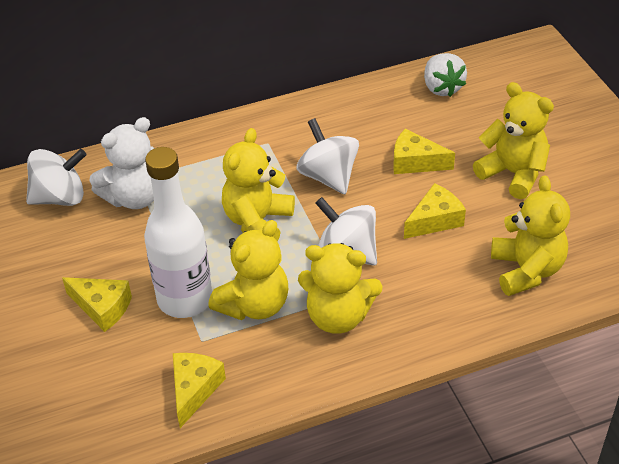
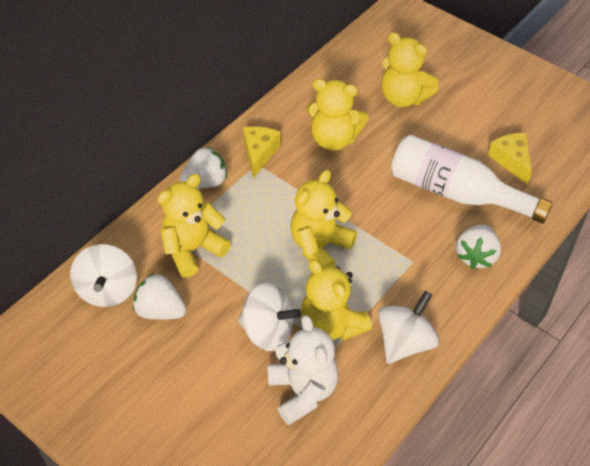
white strawberry: [424,53,467,97] = 1 -> [133,273,186,320] [179,147,227,188] [456,224,501,269] = 3
yellow cheese: [62,277,132,332] [173,353,226,428] [393,129,455,174] [404,183,466,239] = 4 -> [243,127,281,178] [488,133,532,185] = 2

